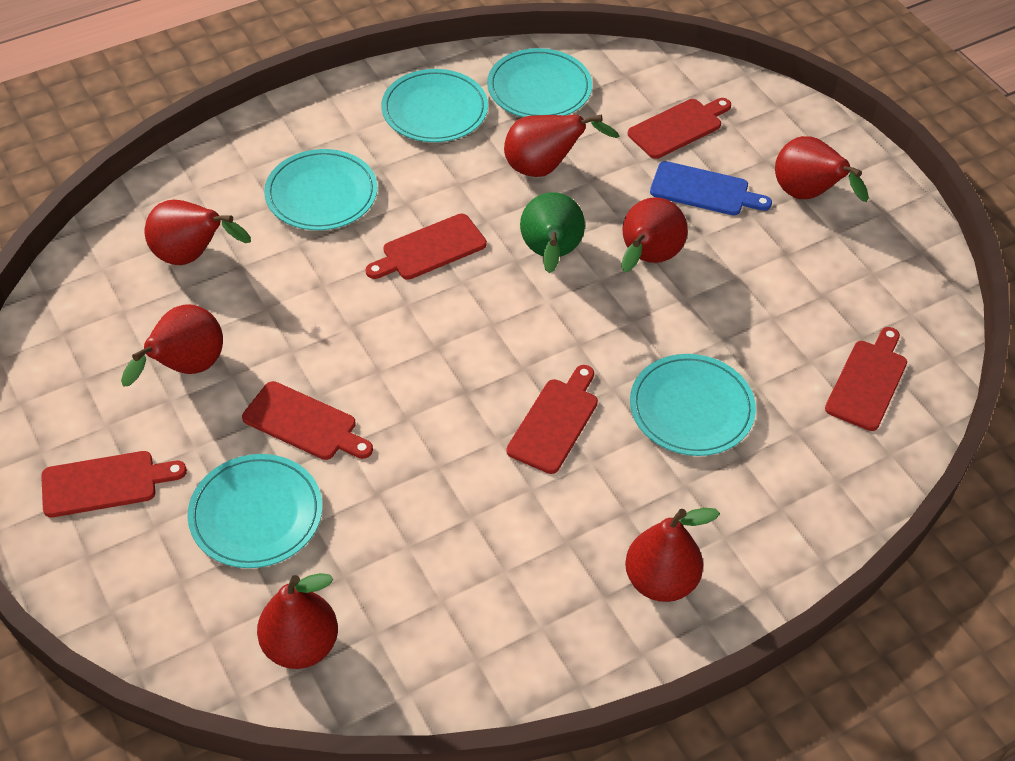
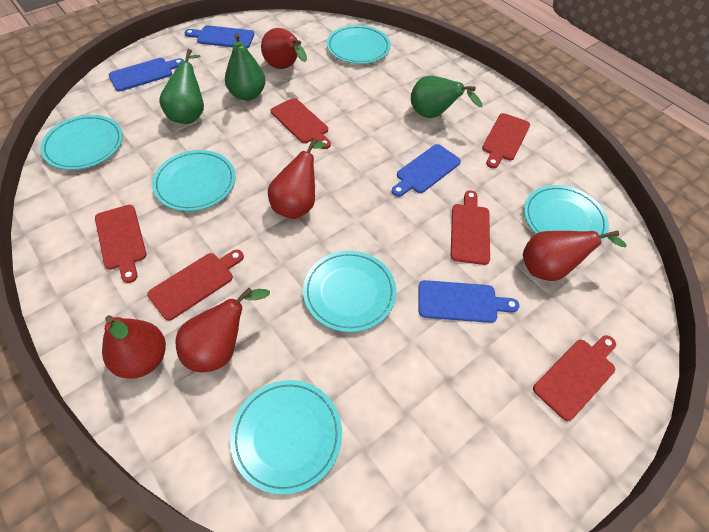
blue cutting board: [650,161,772,215] = 1 -> [109,58,184,91] [185,25,254,48] [392,144,461,197] [419,280,519,323] = 4
green pear: [520,192,585,273] = 1 -> [159,49,204,124] [225,33,266,101] [411,75,482,118] = 3
red pear: [121,304,223,387] [145,199,251,265] [257,573,338,669] [504,114,619,177] [621,197,688,272] [625,508,720,602] [775,136,869,202] = 7 -> [102,315,166,379] [176,288,270,372] [261,28,307,69] [268,138,326,219] [523,231,627,281] = 5
turquoise plate: [187,454,322,568] [264,149,377,230] [381,69,488,142] [487,48,592,117] [630,354,756,456] = 5 -> [40,115,123,170] [152,150,236,211] [230,380,342,495] [303,251,396,332] [327,25,391,64] [524,185,609,242] = 6

